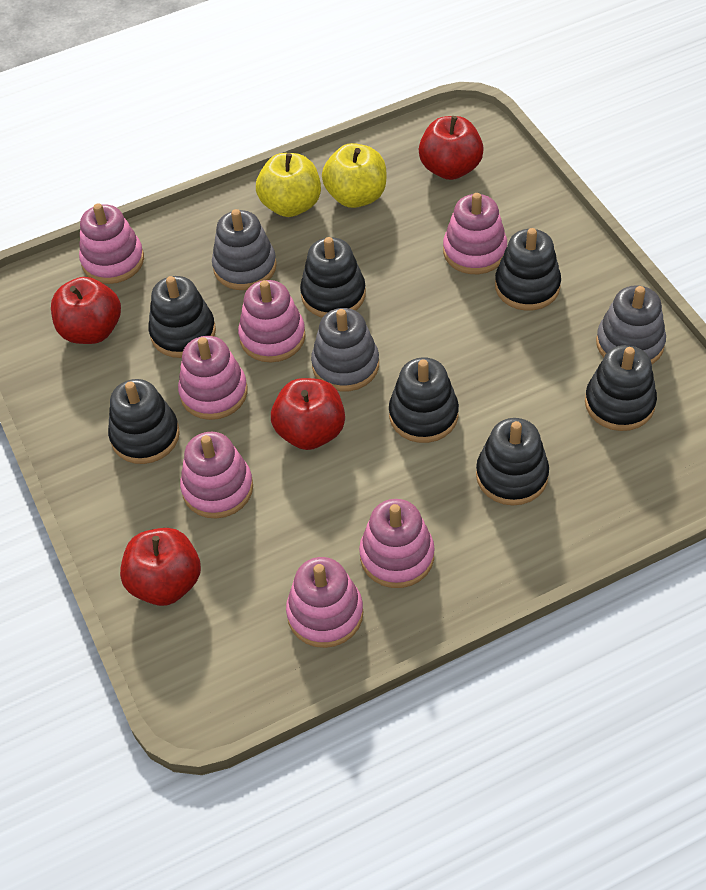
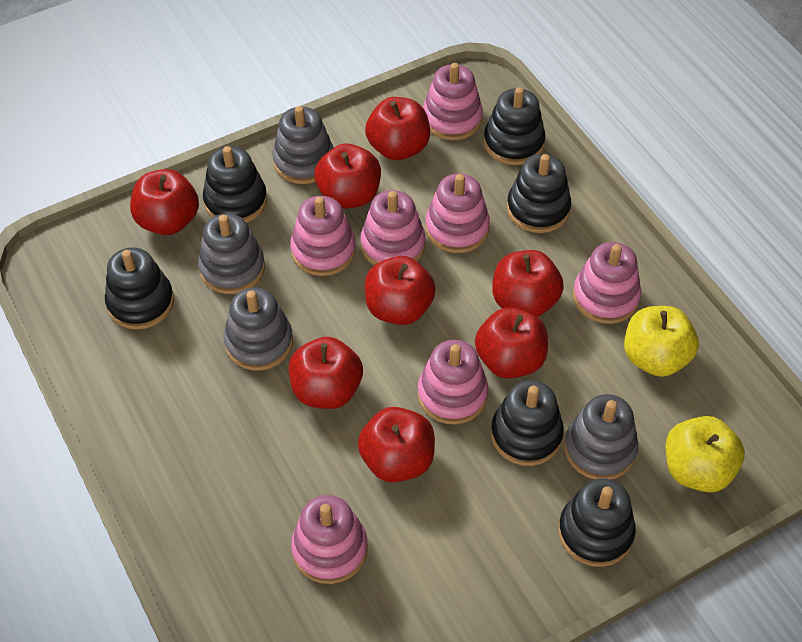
black stacking toy: [108,379,180,464] [148,276,216,358] [300,237,366,318] [389,357,459,443] [476,418,549,505] [495,228,561,311] [585,345,657,431] = 7 -> [105,248,174,330] [203,146,267,223] [484,87,546,165] [491,380,564,466] [507,154,571,233] [558,478,636,567] = 6
grey stacking toy: [212,209,277,290] [311,308,379,391] [596,285,666,364] = 3 -> [198,213,265,294] [223,287,293,370] [272,106,334,184] [564,394,638,480] = 4
red apple: [51,277,121,344] [120,528,201,606] [271,378,345,450] [419,116,484,180] = 4 -> [130,169,199,235] [289,337,363,409] [314,143,381,209] [358,407,435,483] [365,97,430,160] [365,256,436,325] [475,307,548,379] [492,250,564,317] = 8

